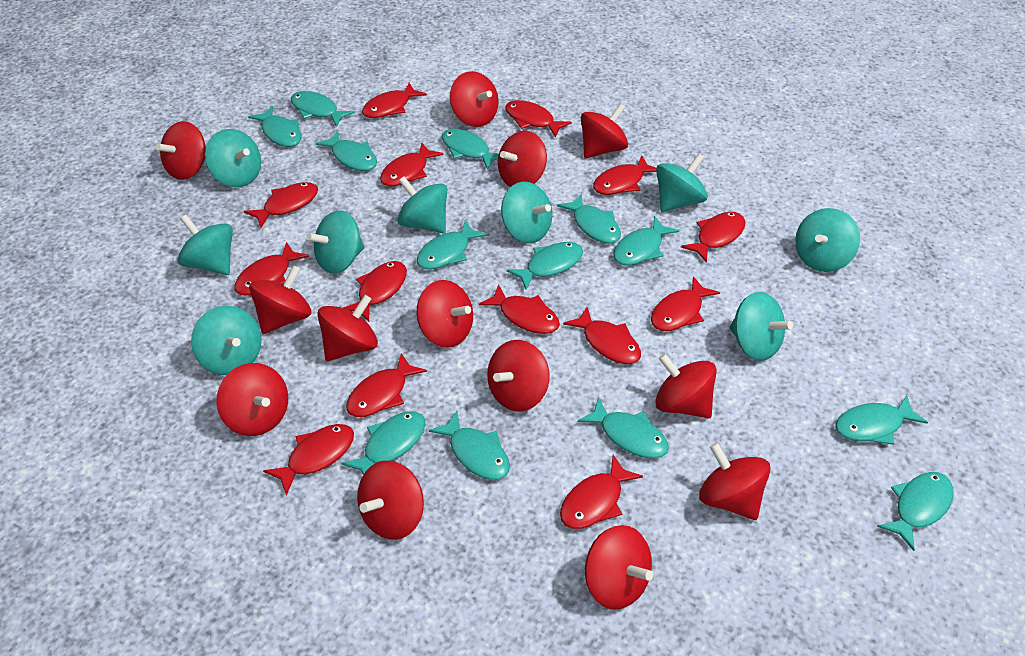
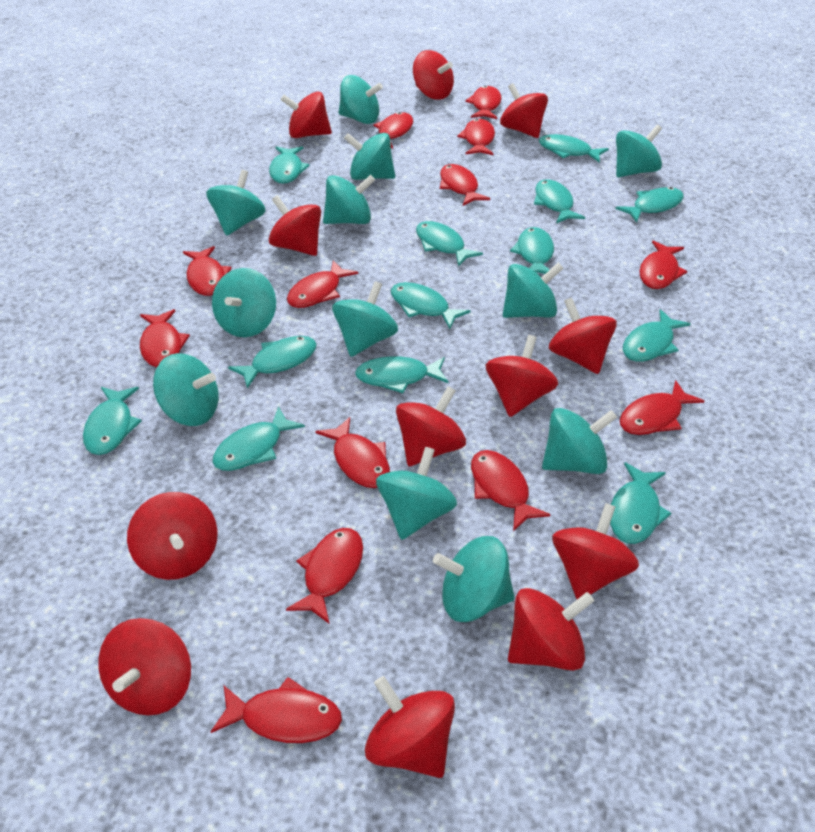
red fish: [234,242,309,295] [244,182,318,228] [263,424,354,496] [343,261,407,322] [346,353,427,417] [362,83,427,118] [380,142,444,187] [479,284,560,334] [505,100,572,138] [560,455,643,529] [563,307,641,364] [593,155,656,195] [651,276,720,331] [681,212,746,263] = 14 -> [140,309,190,367] [183,246,232,296] [211,677,342,743] [286,528,363,623] [287,260,358,308] [315,417,390,488] [373,112,413,148] [440,164,490,206] [457,119,495,155] [465,86,501,119] [471,450,551,531] [620,380,704,435] [639,240,688,289] = 13
red spinning top: [155,121,206,180] [216,363,288,436] [249,265,311,334] [317,295,378,361] [357,461,424,540] [417,280,473,348] [450,71,499,127] [487,340,550,411] [498,131,547,187] [581,103,628,158] [585,525,653,610] [655,353,717,419] [699,442,770,520] = 13 -> [98,618,191,716] [127,492,218,580] [269,195,321,256] [281,92,332,138] [365,676,455,778] [396,386,466,467] [413,50,454,100] [486,335,558,417] [500,83,548,138] [508,588,594,671] [549,298,617,374] [552,503,639,599] = 12
turquoise spinning top: [178,215,233,275] [191,306,261,375] [205,129,261,187] [306,210,365,274] [398,176,447,233] [501,182,552,243] [656,154,707,212] [730,292,793,361] [795,208,860,272] = 9 -> [153,353,219,426] [206,170,266,236] [212,268,276,337] [323,175,375,224] [332,281,398,357] [338,75,383,124] [344,133,395,180] [376,447,457,540] [433,536,515,622] [503,262,564,318] [542,408,617,474] [616,125,662,177] = 12

